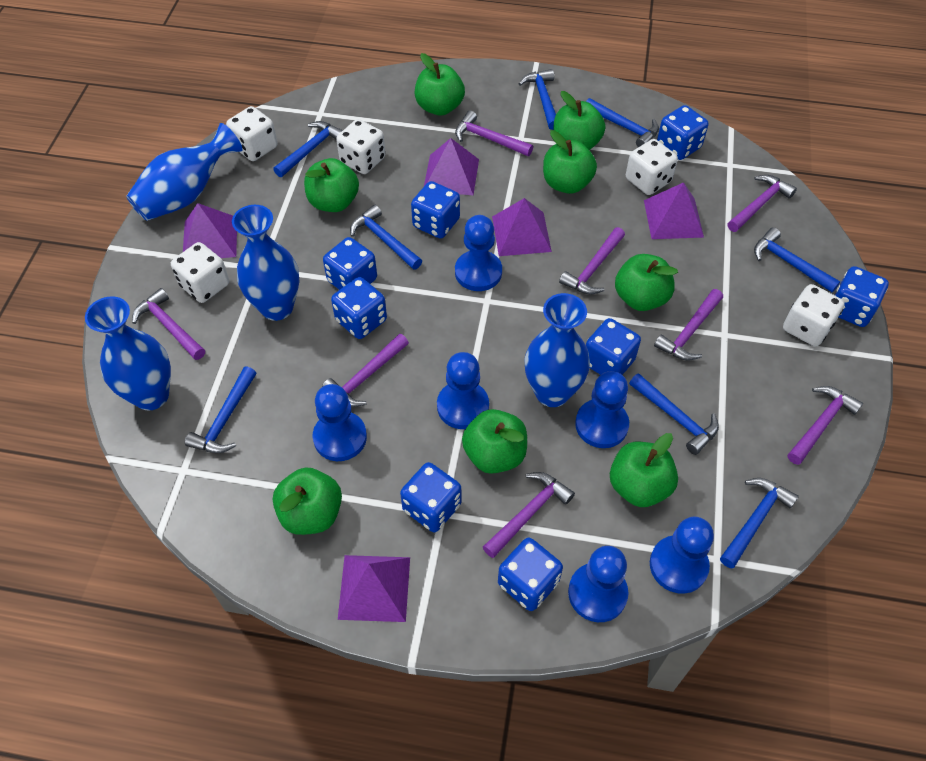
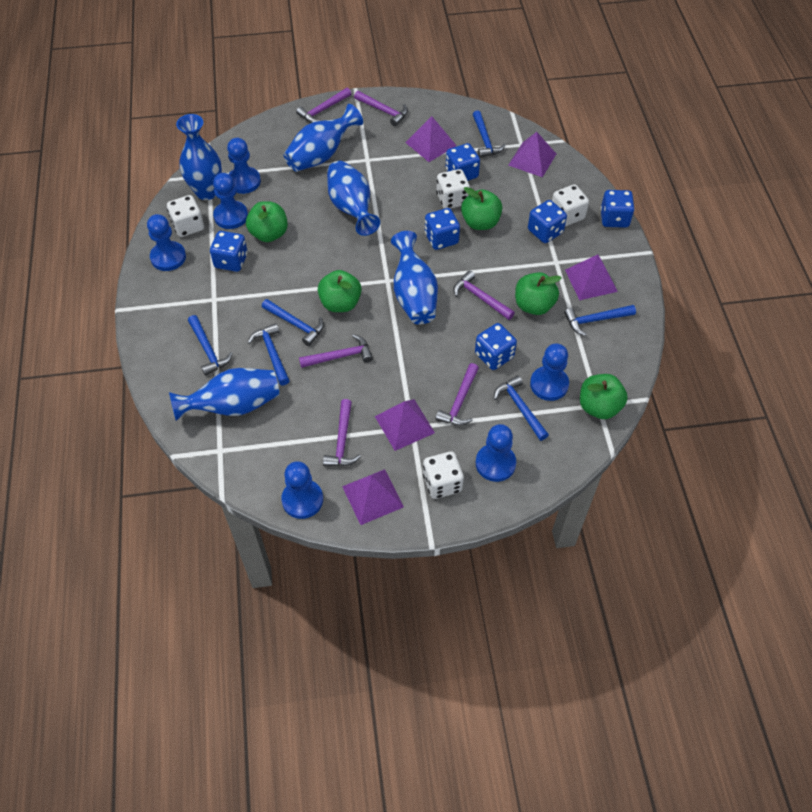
blue dice: [323,237,377,290] [331,277,387,339] [400,462,461,532] [411,181,460,239] [498,537,563,611] [586,318,641,375] [657,105,709,160] [835,266,889,327] = 8 -> [210,231,248,272] [425,208,460,250] [446,143,480,181] [475,323,517,370] [528,200,567,243] [600,190,635,228] = 6
blue hammer: [185,366,256,453] [273,121,343,177] [350,205,422,270] [519,69,556,130] [586,98,659,147] [629,373,719,455] [720,478,799,568] [754,227,841,292] = 8 -> [188,315,233,376] [248,323,290,386] [262,299,324,346] [473,110,506,158] [494,375,549,441] [564,305,636,336] = 6
blue vase: [85,296,171,410] [126,123,242,221] [232,205,299,321] [525,293,590,407] = 4 -> [169,368,279,421] [176,114,222,200] [284,104,363,172] [327,161,380,236] [391,231,438,324] = 5
green apple: [273,467,342,535] [304,158,359,212] [415,53,465,116] [462,409,527,474] [543,130,597,194] [554,91,605,150] [610,433,678,507] [615,254,678,311] = 8 -> [246,201,288,242] [318,270,362,312] [461,187,502,230] [515,272,561,315] [580,374,628,419] = 5
purple hammer: [132,288,205,360] [322,334,409,407] [455,110,533,156] [483,472,575,558] [559,227,625,295] [654,289,723,361] [727,175,797,232] [788,386,863,465] = 8 -> [296,87,351,123] [299,334,373,368] [323,399,361,466] [354,91,408,126] [435,363,479,426] [453,270,515,320] = 6
white dice: [171,242,229,303] [226,106,278,161] [336,119,385,174] [626,139,678,195] [783,284,845,346] = 5 -> [167,195,204,237] [423,451,464,499] [436,169,470,209] [552,184,589,226] = 4

